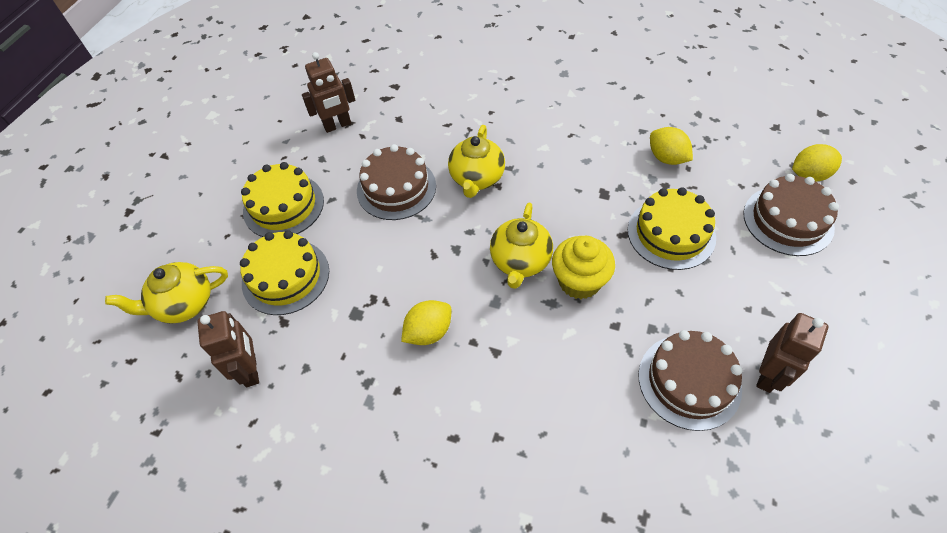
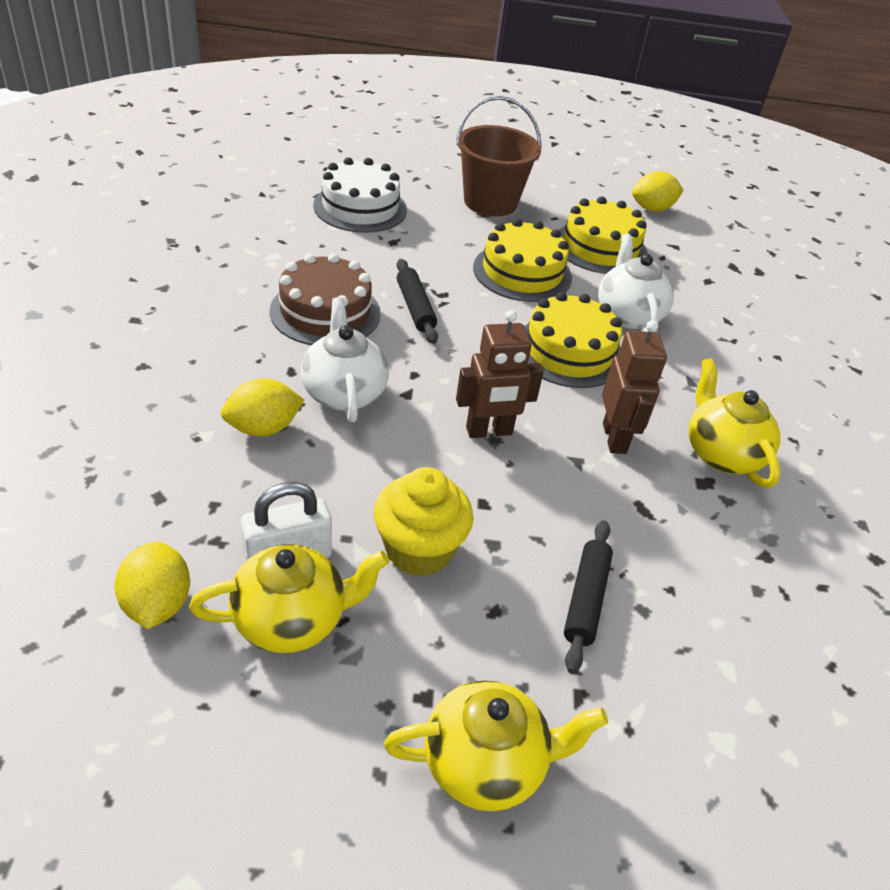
black rolling pin: none = 0 -> [397,259,438,344] [564,520,613,673] = 2
brown bucket: none = 0 -> [456,96,542,216] = 1
brown cake: [357,144,436,220] [638,330,743,431] [743,174,839,256] = 3 -> [270,253,381,345] = 1
brown robot: [197,311,259,387] [302,52,355,133] [756,313,828,393] = 3 -> [456,310,544,438] [602,320,667,454] = 2
white cake: none = 0 -> [313,157,407,233] = 1
white padlock: none = 0 -> [240,482,332,561] = 1
white teapot: none = 0 -> [301,297,389,422] [598,234,674,332] = 2

